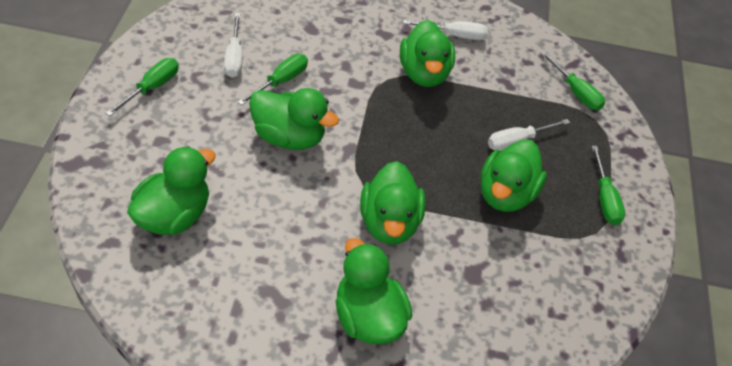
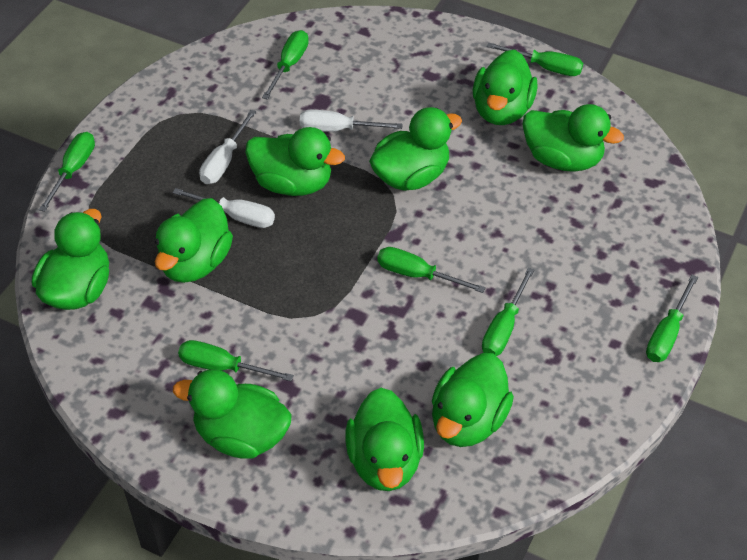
green duck: [127,146,216,235] [249,88,339,150] [336,238,412,344] [360,161,426,245] [400,20,455,87] [481,140,547,212] = 6 -> [32,209,109,310] [155,198,233,283] [173,369,292,459] [245,127,345,196] [345,388,424,491] [369,107,462,191] [432,353,514,447] [473,49,538,125] [522,104,624,172] = 9
green screwdriver: [105,58,179,116] [237,54,308,106] [541,51,605,110] [592,146,625,225] = 4 -> [39,132,95,212] [178,340,294,381] [262,30,309,100] [377,247,486,293] [482,267,534,356] [487,43,583,76] [646,275,698,362] = 7

